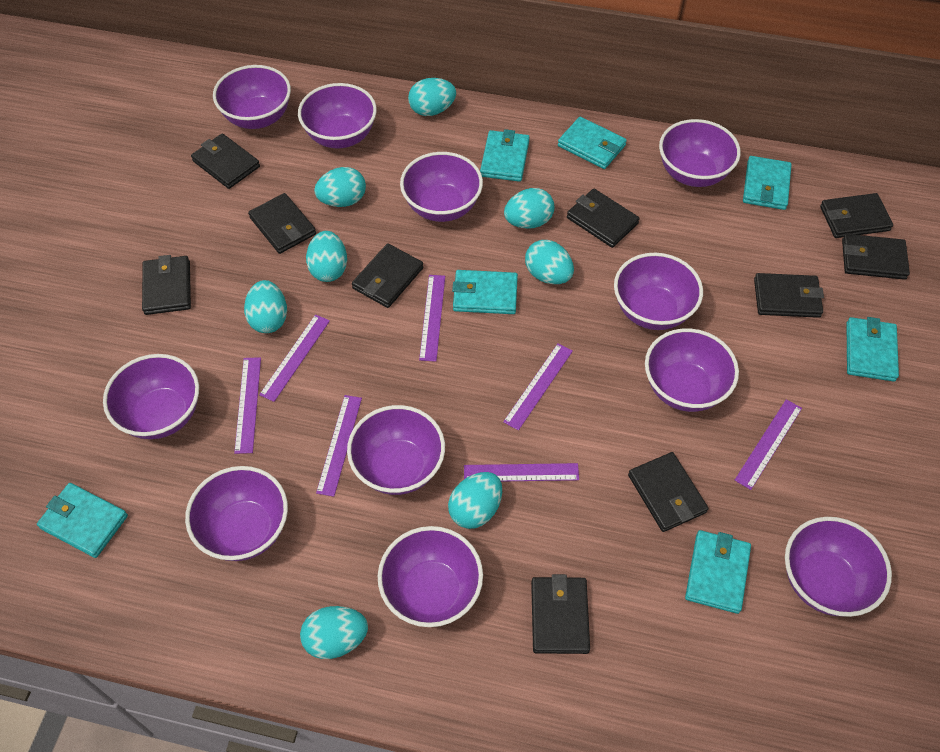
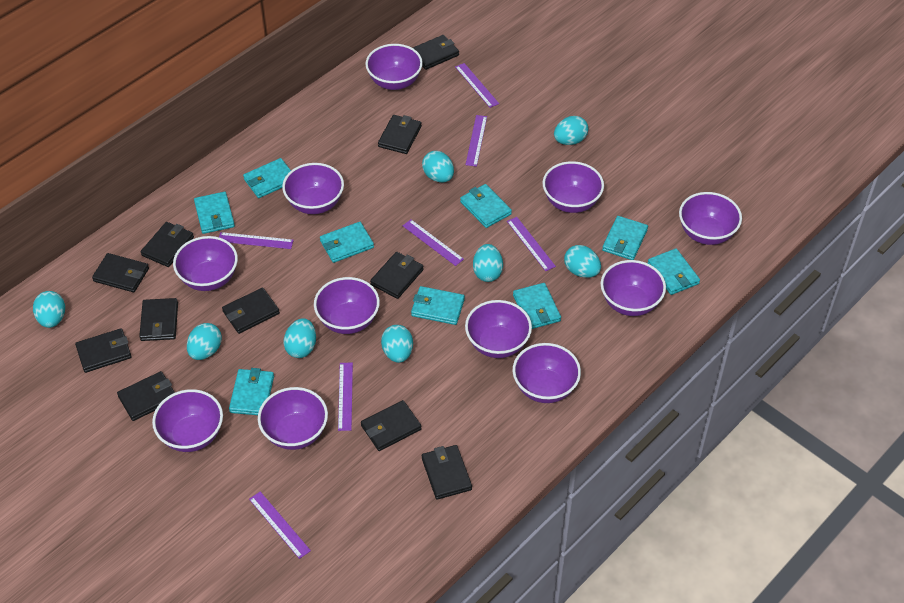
black wallet: [142,255,191,315] [191,133,260,189] [248,193,316,254] [352,243,423,308] [531,574,590,654] [567,188,640,248] [628,452,709,532] [754,273,824,318] [820,193,893,238] [842,234,910,280] = 10 -> [75,328,132,373] [92,253,149,292] [117,371,175,421] [139,298,178,341] [141,222,194,267] [222,288,280,334] [361,400,422,451] [370,252,424,299] [378,115,422,154] [413,35,459,70] [422,445,472,500] = 11
turquoise wallet: [37,483,128,558] [452,270,518,314] [480,129,530,182] [558,117,627,169] [685,530,751,614] [743,156,792,210] [846,317,899,382] = 7 -> [194,192,235,234] [229,368,274,415] [243,158,291,198] [320,222,374,263] [411,286,465,325] [460,184,512,228] [513,283,561,329] [602,216,648,260] [648,248,700,295] = 9

